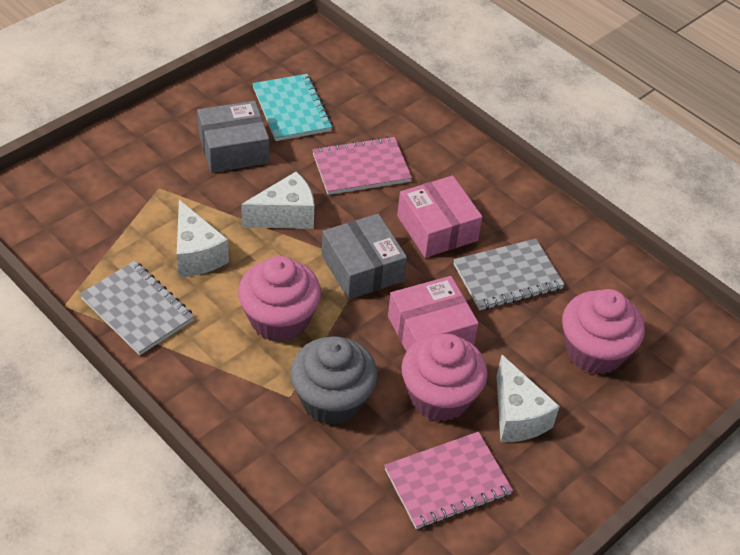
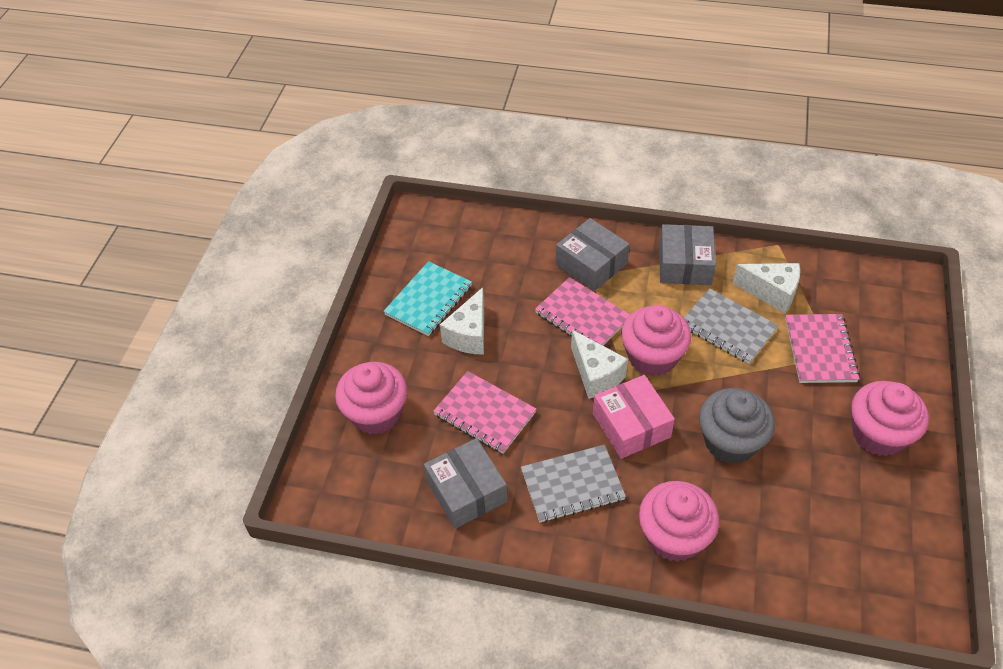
grey box: [197,101,269,173] [321,214,407,300] = 2 -> [424,438,508,529] [556,218,630,291] [659,224,716,285] = 3
pink box: [388,276,479,352] [397,176,482,258] = 2 -> [593,375,675,459] = 1
pink cupcake: [238,256,321,342] [401,334,488,422] [562,289,645,375] = 3 -> [335,362,407,435] [621,305,691,376] [639,481,719,562] [851,381,929,456] = 4
pink notebook: [312,136,412,195] [384,432,513,529] = 2 -> [433,371,536,454] [535,277,630,346] [785,314,860,383] = 3

